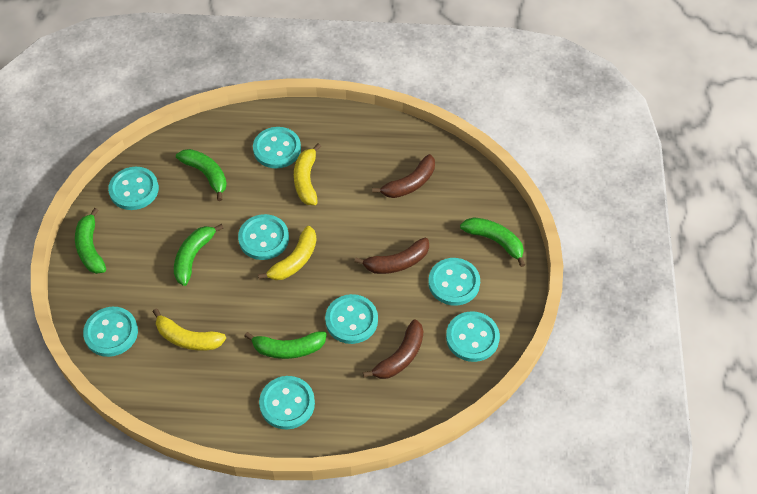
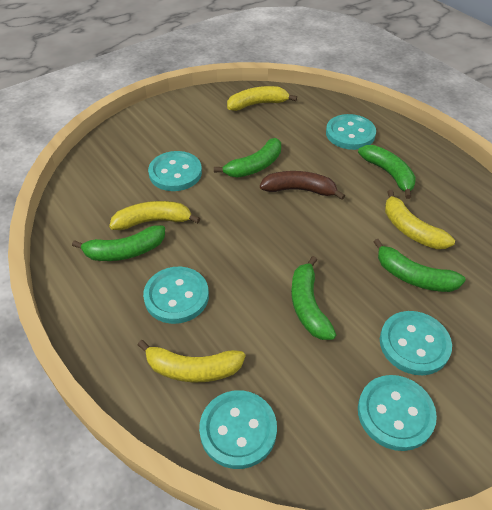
brown banana: [354,238,429,274] [363,319,423,379] [372,154,435,198] = 3 -> [260,171,345,200] = 1
turquoise button: [83,307,138,357] [108,167,159,210] [238,214,289,260] [253,127,301,169] [259,376,315,429] [325,294,378,344] [428,258,480,306] [446,311,500,362] = 8 -> [143,267,209,324] [148,151,202,191] [199,390,277,469] [326,114,376,150] [358,375,437,451] [380,311,452,375] = 6
yellow banana: [153,309,226,351] [258,226,317,280] [294,144,321,205] = 3 -> [109,201,200,230] [138,340,245,382] [227,86,297,111] [385,190,455,249] = 4

